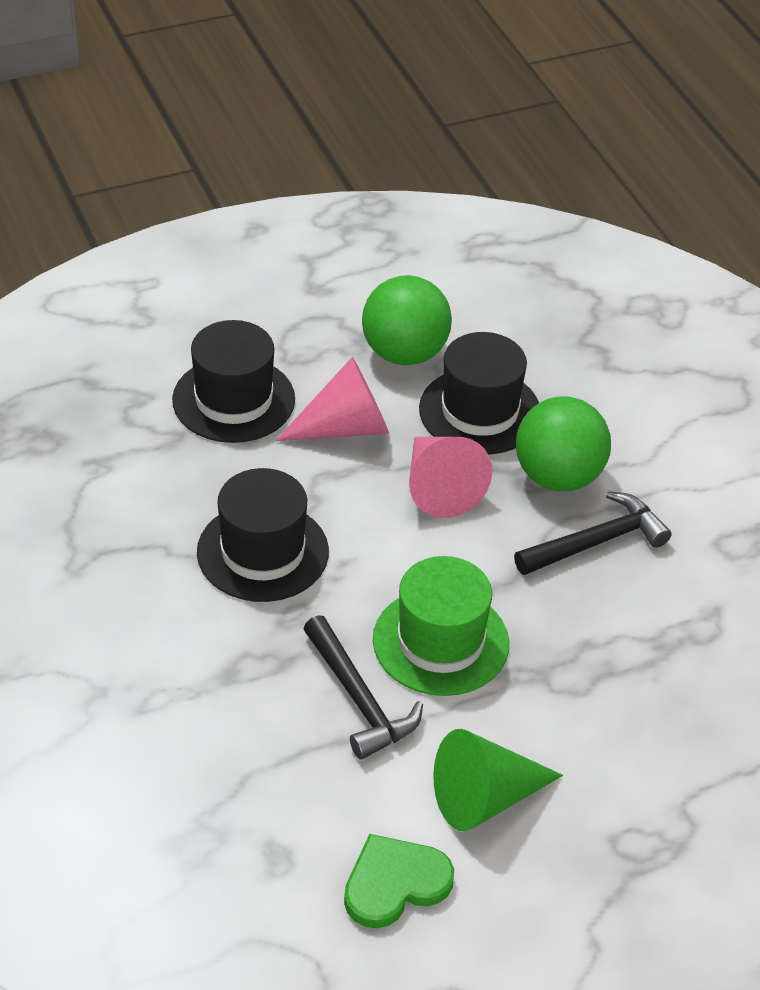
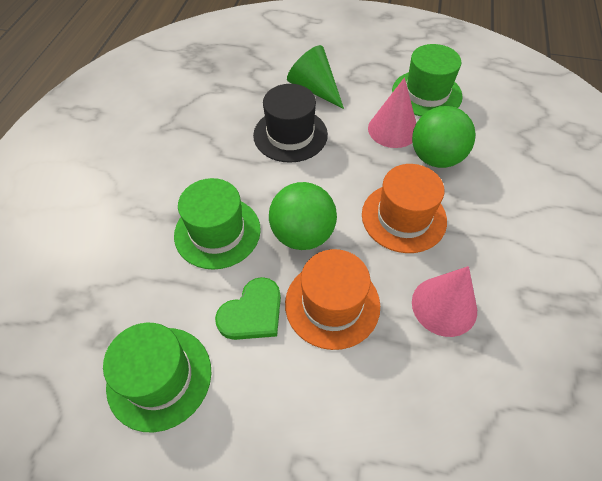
black hammer: [303,615,423,760] [514,491,672,575] = 2 -> none = 0
black hat: [172,320,295,443] [197,468,329,602] [419,332,539,454] = 3 -> [253,84,328,163] = 1
green hat: [373,556,509,696] = 1 -> [103,323,211,433] [174,178,261,270] [392,44,462,116] = 3
orange hat: none = 0 -> [285,249,380,350] [362,164,447,253] = 2

